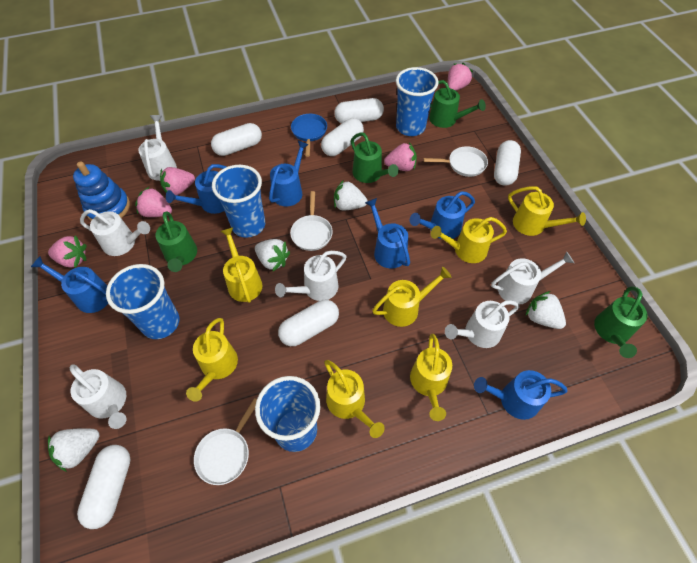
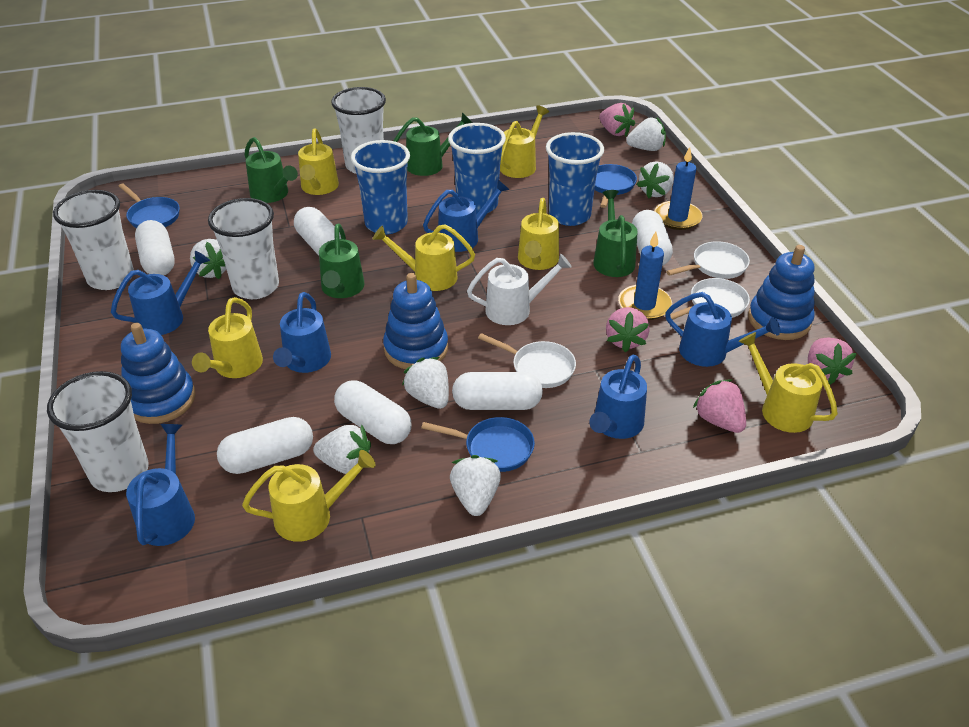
blue candle: none = 0 -> [618,232,672,320] [654,147,703,230] = 2
blue cup: [106,264,179,339] [212,165,265,238] [255,376,320,452] [396,67,438,136] = 4 -> [351,140,410,235] [448,123,506,215] [546,132,604,226] = 3
blue pan: [291,114,327,157] = 1 -> [119,183,180,228] [421,417,535,472] [595,164,637,208] = 3
blue stacking toy: [73,161,130,221] = 1 -> [121,323,196,424] [383,273,448,369] [748,245,815,340] = 3
pink strawberry: [48,236,86,268] [135,187,172,217] [160,167,195,195] [384,142,417,171] [448,63,473,91] = 5 -> [599,103,635,136] [606,307,650,352] [693,379,746,433] [808,338,857,385] = 4
white cup: none = 0 -> [47,371,149,492] [53,190,134,290] [208,198,279,299] [331,87,386,174] = 4
white strawberry: [48,428,100,472] [255,239,290,271] [334,180,368,211] [526,291,566,329] = 4 -> [190,239,227,279] [313,425,371,474] [402,357,449,409] [450,455,501,516] [626,117,666,151] [637,161,674,198] = 6
white watering can: [70,364,127,429] [80,209,150,256] [138,115,177,181] [275,251,346,301] [445,300,519,348] [491,251,574,305] = 6 -> [467,254,572,325] = 1

